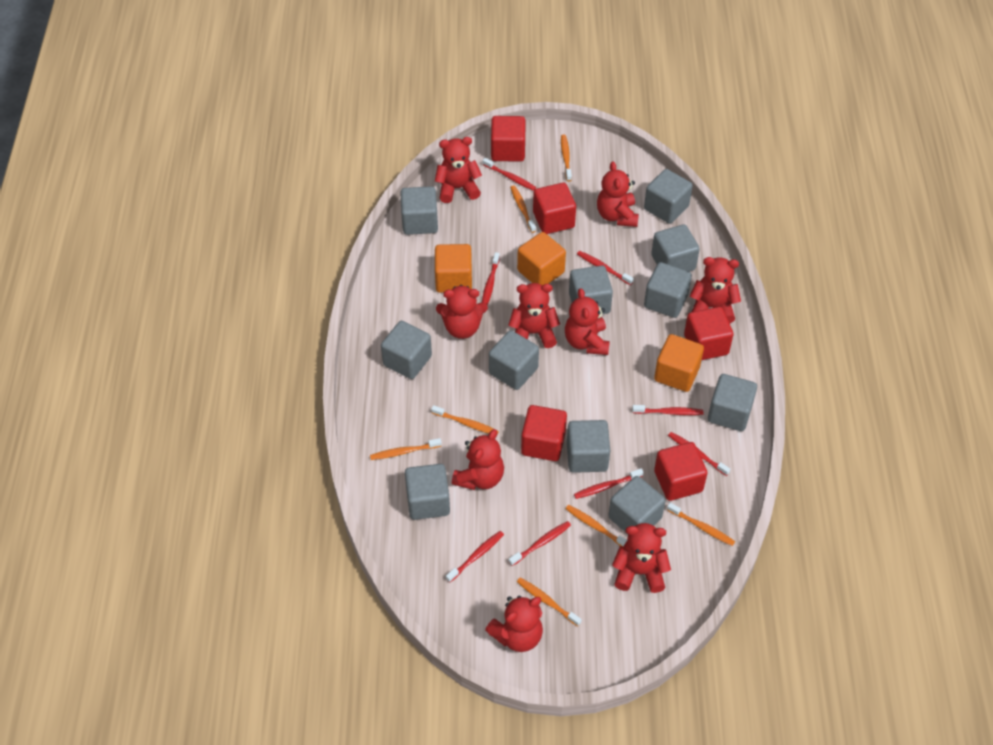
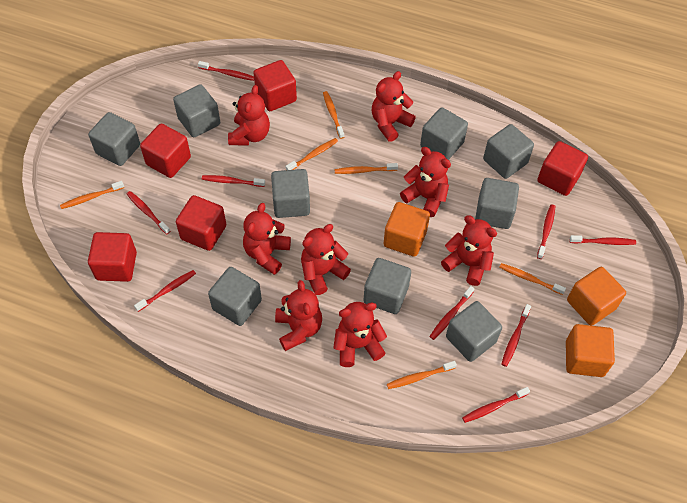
grey cube: [381,321,432,379] [400,186,438,235] [405,464,450,520] [489,330,539,390] [567,420,610,473] [569,266,613,314] [608,476,665,532] [644,169,693,224] [644,262,692,318] [651,224,700,272] [708,374,757,431] = 11 -> [88,112,140,166] [173,84,220,138] [208,267,262,326] [271,169,310,218] [363,258,411,314] [420,107,468,160] [446,301,502,362] [475,178,519,229] [483,124,534,179] = 9
orange toothbrush: [370,438,442,460] [431,405,499,434] [510,185,536,233] [517,577,582,626] [561,135,572,181] [566,505,628,547] [667,503,735,546] = 7 -> [60,181,124,209] [286,138,338,170] [323,91,344,139] [334,163,398,174] [387,361,457,389] [499,263,566,295] = 6
red teddy bear: [435,137,482,203] [436,285,488,339] [452,429,504,490] [485,595,543,652] [508,283,560,348] [565,288,610,355] [597,162,639,227] [612,523,671,593] [690,257,741,323] = 9 -> [228,85,270,145] [243,203,291,275] [275,280,322,351] [301,224,351,295] [333,302,387,367] [372,71,416,142] [400,147,451,217] [441,215,497,286] = 8
red toothbrush: [446,531,504,583] [482,158,536,191] [482,252,500,305] [509,521,571,566] [574,469,644,499] [577,251,634,285] [632,405,703,415] [668,432,730,476] = 8 -> [127,191,170,234] [134,270,196,312] [198,61,254,81] [202,175,265,187] [429,286,474,340] [462,387,530,423] [502,304,531,367] [537,204,555,259] [569,235,636,245] = 9

